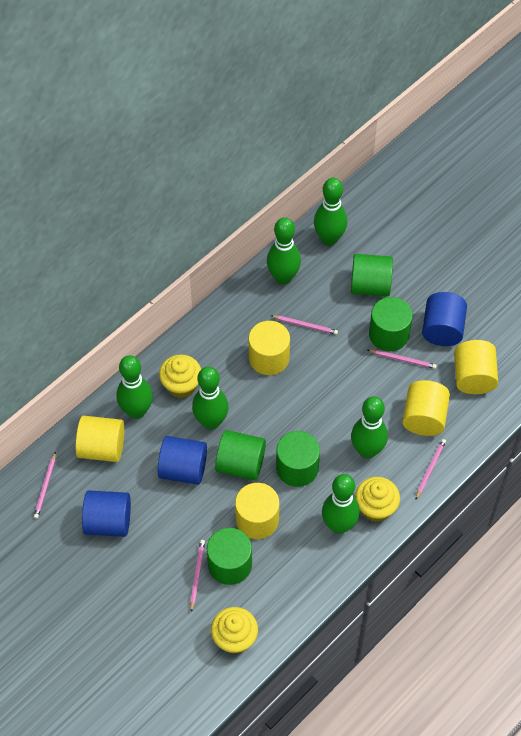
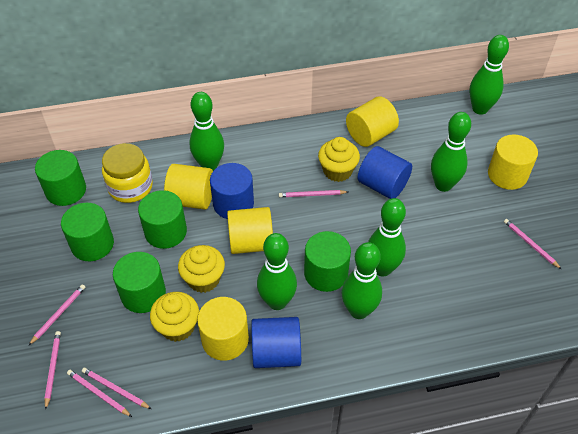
pink pencil: [34,452,56,519] [190,540,205,612] [271,315,338,335] [368,350,437,369] [416,439,446,499] = 5 -> [28,284,85,346] [44,331,61,410] [67,370,132,417] [82,368,151,409] [279,190,348,197] [504,219,561,269] = 6
yellow jar: none = 0 -> [102,143,153,203] = 1

